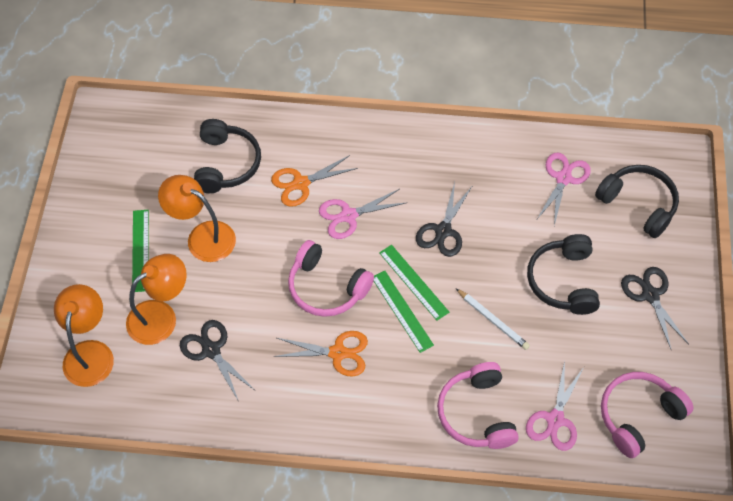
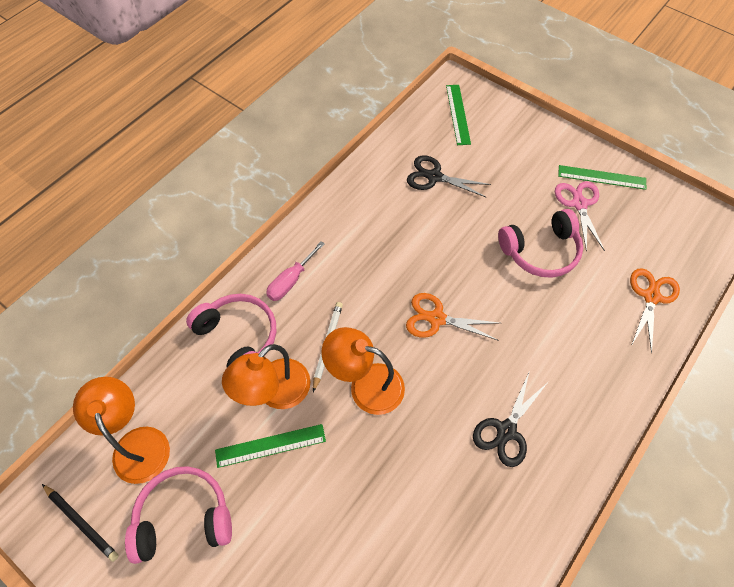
black headphones: [194,119,261,193] [527,234,600,315] [595,165,679,238] = 3 -> none = 0
black pencil: none = 0 -> [42,484,119,562] = 1
black scissors: [180,320,256,400] [416,182,472,257] [621,267,689,349] = 3 -> [407,155,491,198] [473,373,547,467] = 2
pink scissors: [319,189,406,239] [526,361,584,451] [537,153,591,226] = 3 -> [555,181,605,252] = 1
pink screwdriver: none = 0 -> [266,241,325,301] = 1

